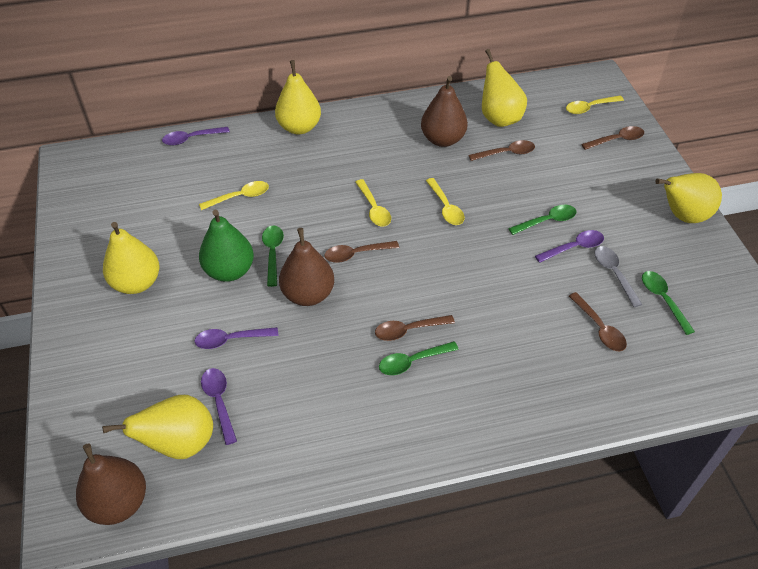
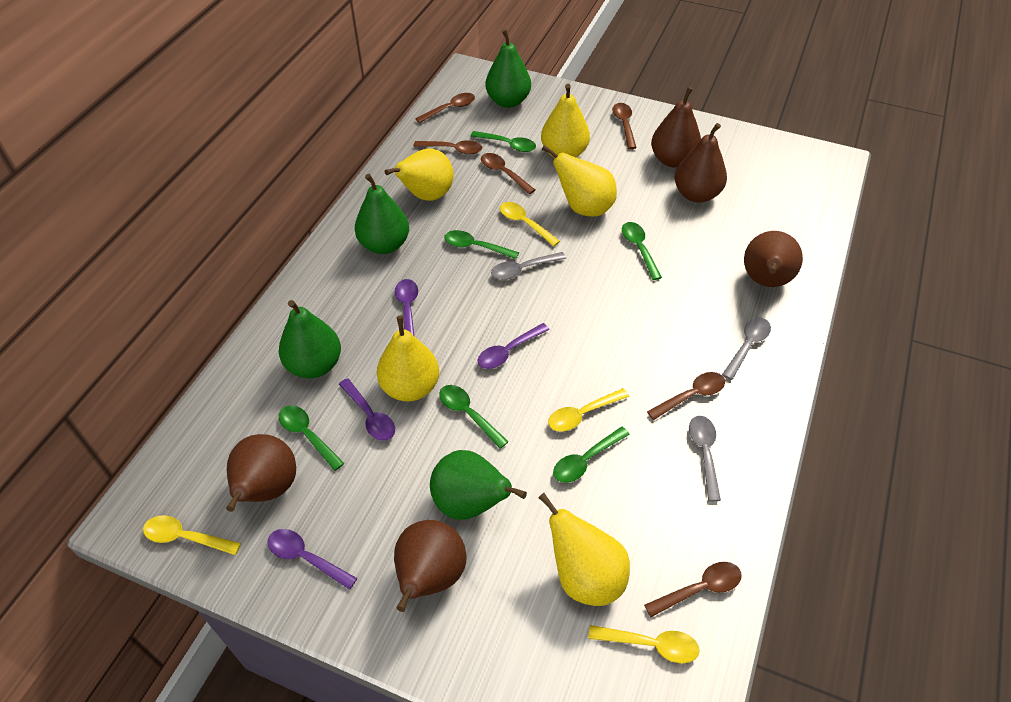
brown pear: [76,444,146,525] [279,228,334,306] [421,76,468,147] = 3 -> [226,434,296,512] [394,520,466,612] [651,87,701,167] [675,123,727,203] [744,231,803,287] = 5
brown spoon: [324,241,399,263] [375,315,455,341] [468,140,535,161] [569,292,627,352] [581,126,644,150] = 5 -> [413,140,482,155] [415,93,475,123] [481,153,535,194] [612,103,637,149] [644,562,742,617] [647,372,725,420] = 6
green pear: [199,210,254,282] = 1 -> [279,300,341,378] [355,174,409,254] [430,450,527,520] [486,29,531,108] = 4
green spoon: [262,226,284,287] [379,341,459,375] [508,205,577,235] [642,271,695,335] = 4 -> [279,405,344,471] [439,385,509,449] [444,230,519,259] [471,131,536,152] [553,427,630,483] [622,222,662,280] = 6
grey spoon: [594,246,643,307] = 1 -> [491,252,566,280] [689,416,721,501] [722,317,771,380] = 3

